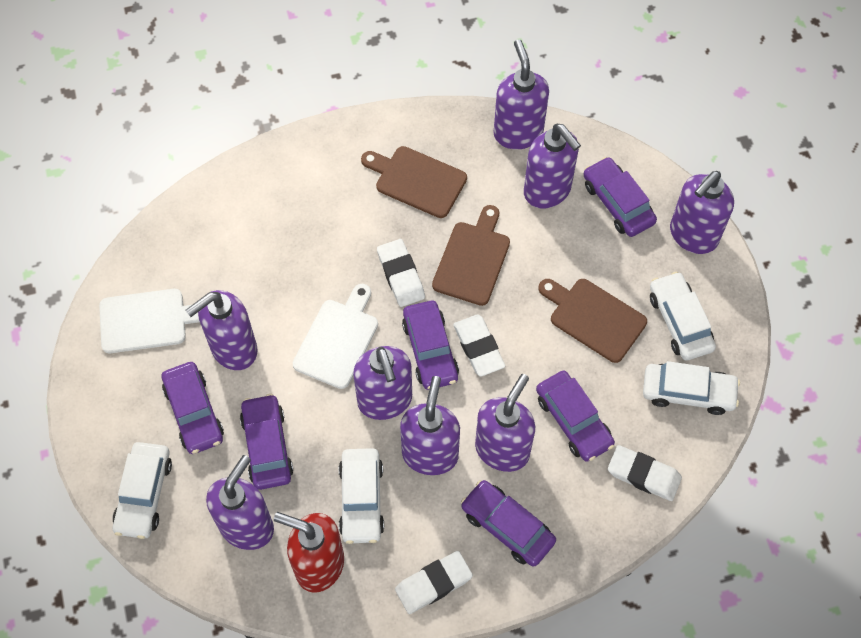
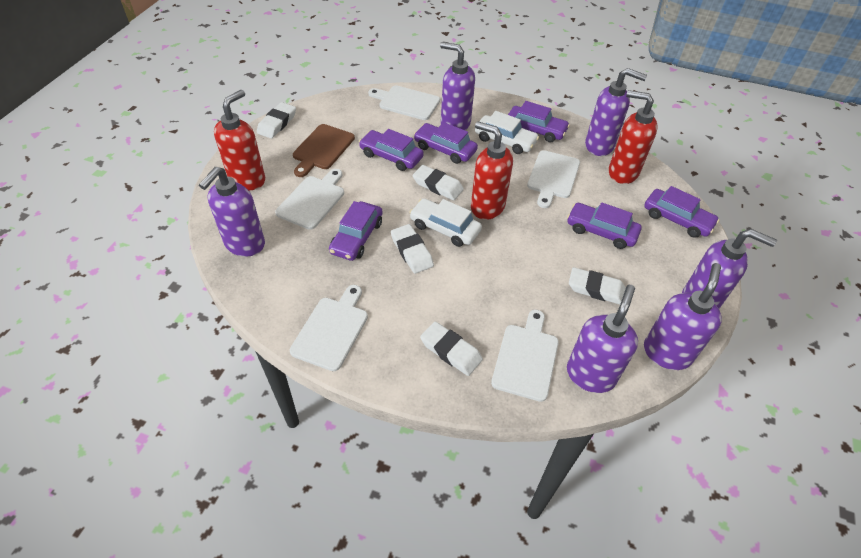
brown cutting board: [361,146,467,218] [432,205,510,306] [538,279,647,363] = 3 -> [293,124,355,177] = 1
purple soap dispenser: [185,290,258,370] [206,455,274,550] [353,346,412,420] [400,376,460,475] [475,374,535,472] [494,39,549,150] [524,124,581,208] [670,171,734,254] = 8 -> [199,167,265,257] [440,42,475,130] [567,285,638,393] [585,68,647,156] [644,263,722,370] [682,229,777,309] = 6
red soap dispenser: [274,512,344,593] = 1 -> [214,90,265,190] [471,121,513,220] [609,90,658,184] = 3
white car: [112,442,172,539] [339,448,384,544] [643,361,740,415] [650,271,716,361] = 4 -> [409,198,482,247] [475,111,539,154] = 2
white cutting board: [99,289,200,353] [293,284,378,389] = 2 -> [275,169,344,230] [290,285,368,371] [368,86,440,120] [491,310,559,402] [527,150,580,208] = 5
white eraser: [377,239,425,307] [395,551,473,614] [453,314,505,377] [608,445,682,501] = 4 -> [257,102,296,138] [391,224,434,274] [413,165,464,200] [420,321,483,376] [569,267,626,304] = 5

